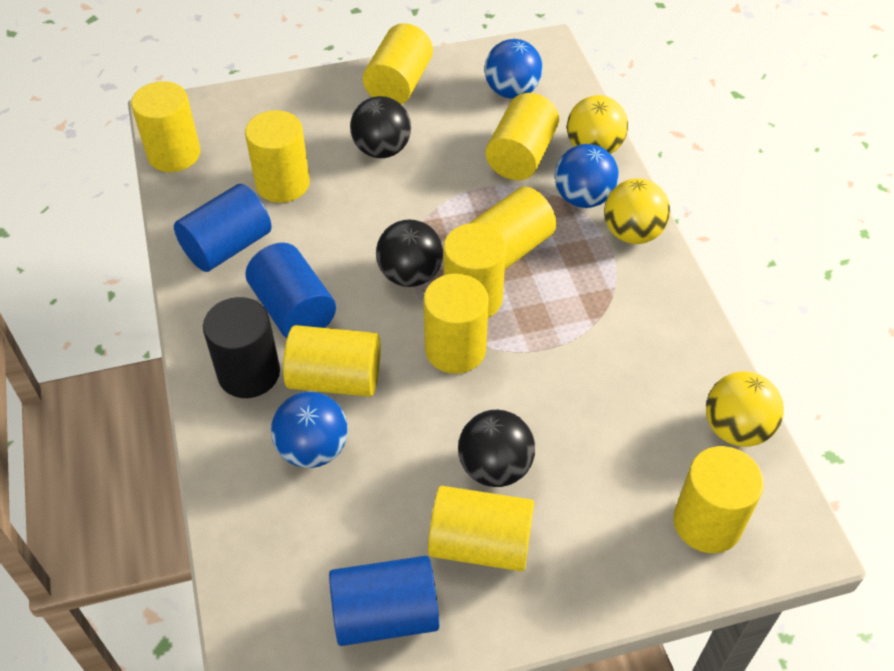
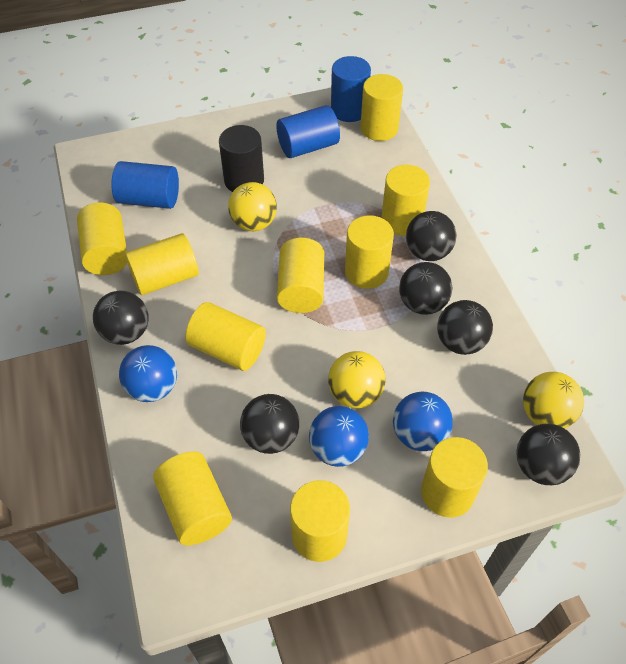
black ball: [350,96,411,158] [376,219,443,287] [458,410,535,487] = 3 -> [93,291,148,345] [240,394,299,454] [399,262,452,315] [406,211,457,261] [437,300,493,355] [517,424,580,485] = 6

